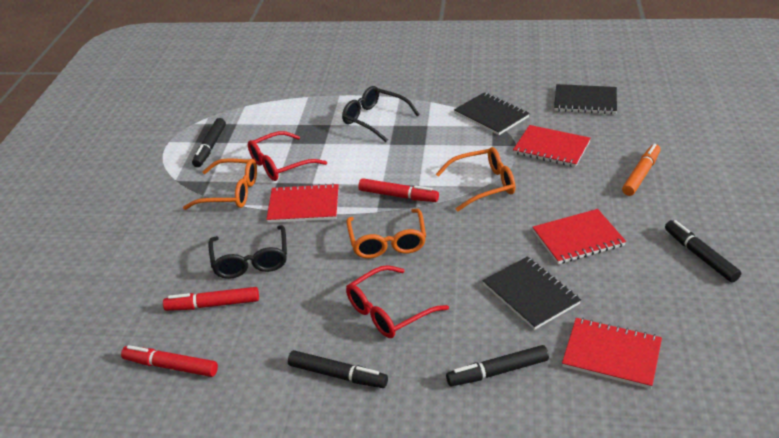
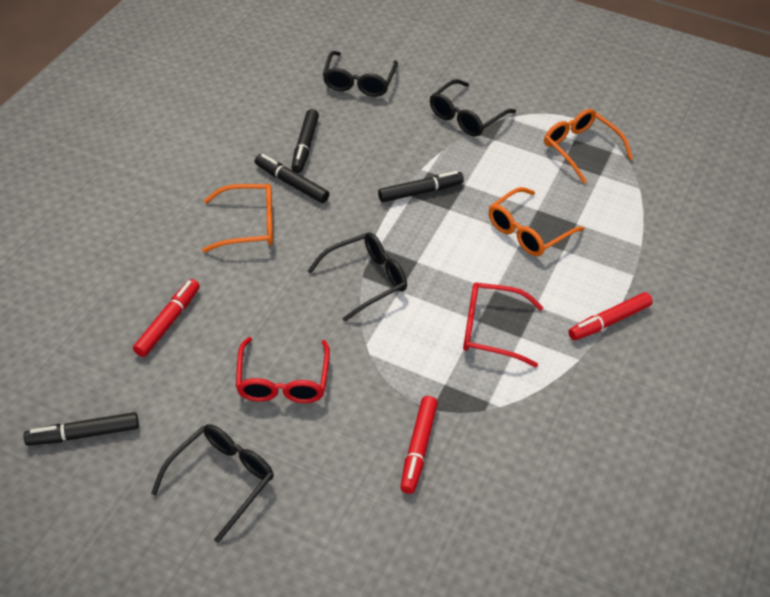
black glasses: [208,225,287,279] [342,86,420,142] = 2 -> [151,424,274,543] [308,233,407,322] [323,51,398,97] [430,79,516,137] = 4
black notebook: [454,92,530,135] [483,256,581,330] [554,84,617,114] = 3 -> none = 0
orange marker: [622,144,661,196] = 1 -> none = 0
red notebook: [266,183,339,223] [513,125,591,167] [532,209,626,264] [562,318,662,389] = 4 -> none = 0

